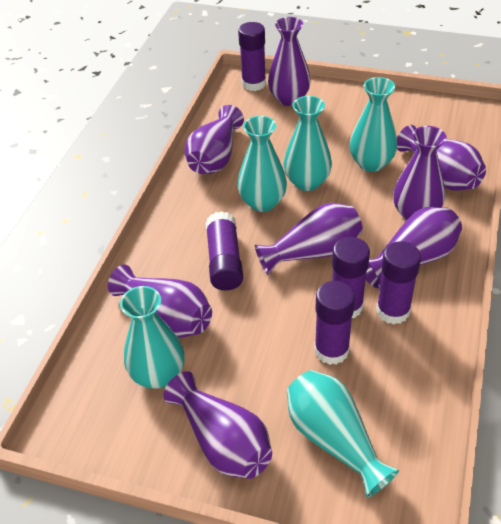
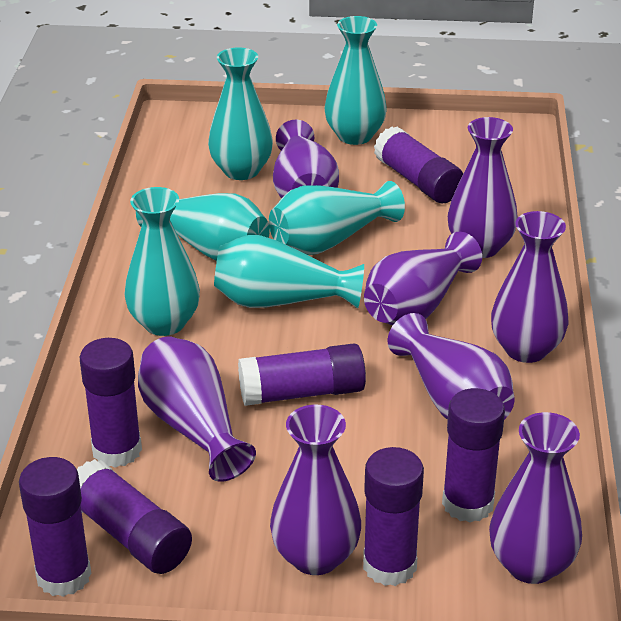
purple glue stick: [205,211,243,291] [238,22,266,91] [314,281,355,365] [332,237,370,318] [376,241,421,324] = 5 -> [19,457,91,597] [77,459,192,574] [80,338,142,468] [238,343,366,406] [363,447,424,586] [374,126,463,203] [442,388,505,523] = 7
turquoise vase: [120,286,184,389] [237,116,287,212] [283,96,332,191] [287,370,399,498] [350,77,397,172] = 5 -> [124,187,200,336] [136,193,270,261] [208,47,273,180] [214,235,364,309] [269,181,405,255] [325,16,387,145] = 6

